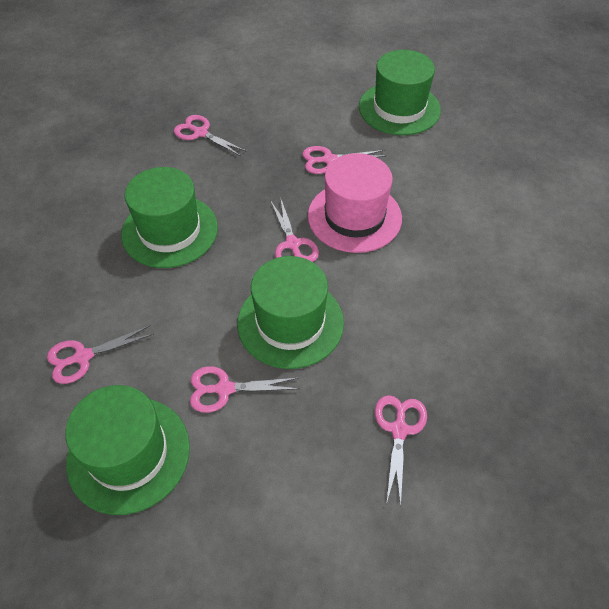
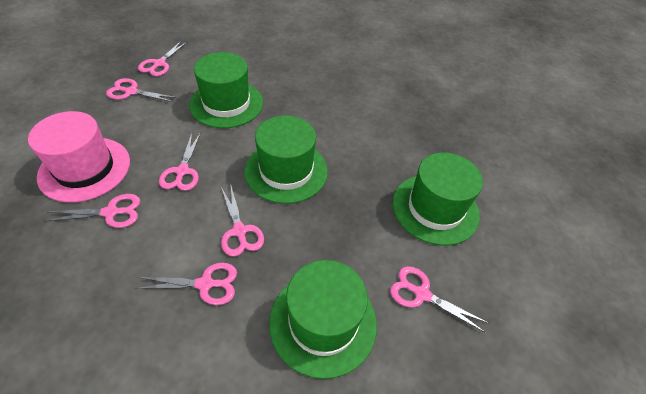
pink scissors: [47,325,154,384] [174,115,247,156] [190,366,299,413] [270,200,319,262] [302,146,387,174] [375,395,427,507] = 6 -> [44,194,140,228] [106,78,177,102] [134,263,237,305] [138,40,188,76] [159,132,201,191] [221,186,264,256] [390,266,488,332] = 7

